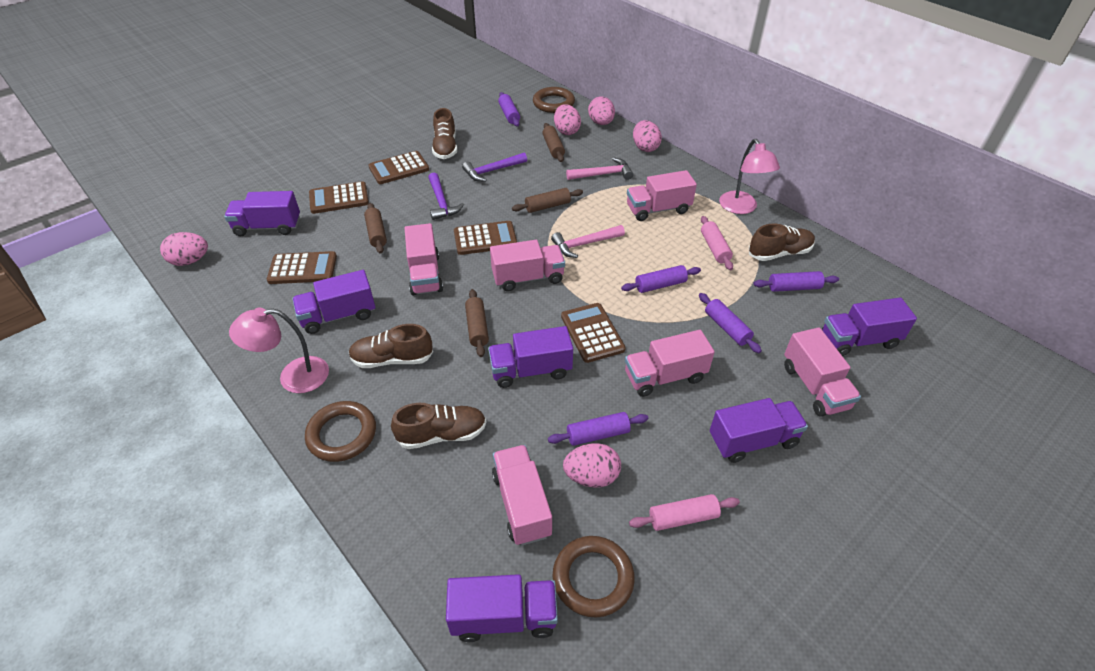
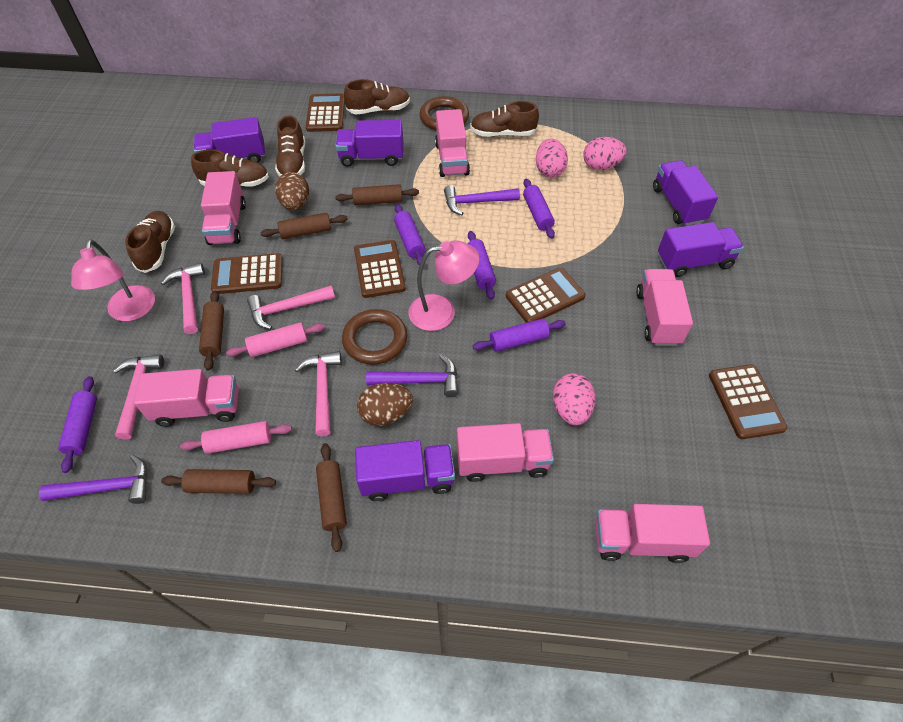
brown egg: none = 0 -> [275,172,309,210] [357,383,413,426] = 2
brown ring: [305,401,376,462] [533,87,575,113] [553,536,635,618] = 3 -> [342,309,407,365] [419,96,469,130] = 2
brown rolling pin: [364,203,387,254] [465,289,489,357] [512,188,583,213] [542,123,565,162] = 4 -> [161,469,276,494] [199,291,224,371] [261,212,348,239] [316,443,347,552] [335,184,419,205] = 5
brown shoe: [349,324,433,368] [391,403,486,449] [432,108,457,159] [749,224,815,261] = 4 -> [125,211,175,273] [191,149,269,187] [275,115,305,176] [344,79,410,115] [470,101,539,137] = 5
pink egg: [160,232,208,266] [554,104,581,135] [563,443,621,488] [588,96,615,125] [633,120,662,152] = 5 -> [536,138,568,178] [553,373,596,425] [583,137,626,170] = 3
pink hammer: [551,225,625,258] [566,157,633,180] = 2 -> [113,354,164,440] [161,263,205,334] [247,286,335,329] [295,351,342,436] = 4
purple hammer: [428,173,464,220] [462,153,527,182] = 2 -> [39,455,148,504] [366,355,458,397] [444,185,520,215] = 3
purple truck: [224,191,300,236] [292,270,375,334] [446,574,558,642] [488,326,573,388] [710,398,808,463] [822,298,917,356] = 6 -> [194,117,265,163] [335,120,403,167] [355,440,455,501] [653,160,718,226] [658,222,744,277] = 5

